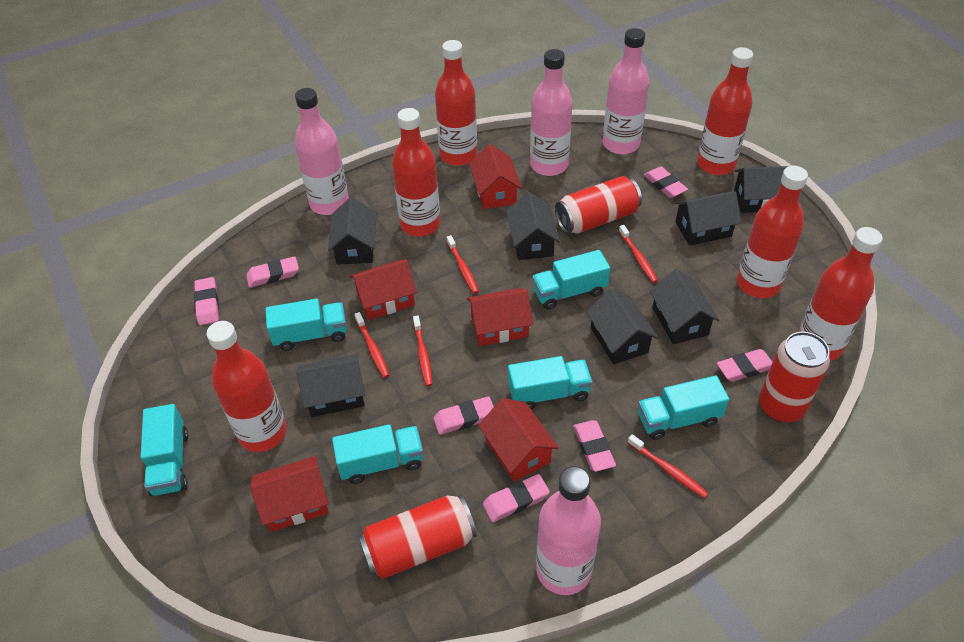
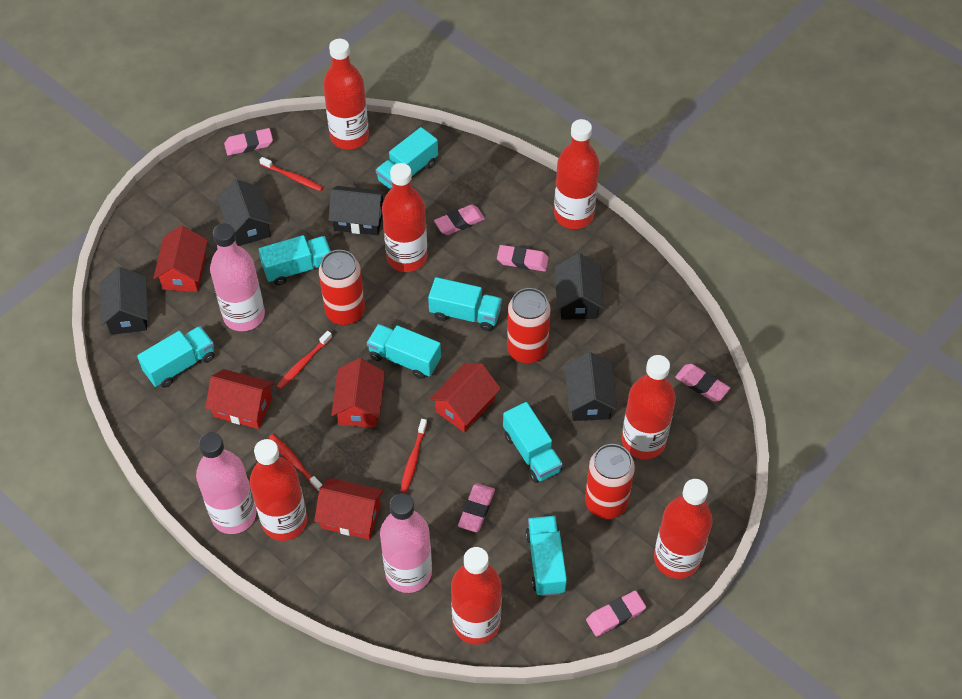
black house: [296,354,365,417] [328,197,377,265] [506,192,560,260] [586,288,658,365] [650,269,719,344] [674,191,741,246] [734,166,788,213] = 7 -> [100,267,148,335] [217,179,273,246] [329,186,386,235] [555,253,604,320] [565,352,617,421] = 5
pink bottle: [295,88,349,215] [530,49,573,176] [536,466,601,595] [603,28,649,154] = 4 -> [196,432,257,534] [210,223,265,331] [380,493,432,593] = 3
pink eraser: [194,277,219,325] [246,256,299,288] [433,397,494,435] [483,474,550,522] [573,420,616,472] [644,166,688,198] [717,349,772,382] = 7 -> [224,128,273,156] [434,204,485,235] [458,483,495,532] [497,245,549,271] [586,591,646,637] [675,364,730,402] = 6
red bottle: [206,321,287,452] [392,108,441,237] [435,40,477,166] [697,47,753,175] [737,166,808,298] [798,227,883,361] = 6 -> [250,439,307,541] [323,39,369,150] [382,163,427,272] [451,547,502,644] [554,119,600,229] [622,355,676,459] [654,479,713,579] = 7
red toothbrush: [354,312,389,378] [413,316,433,386] [447,235,479,294] [619,225,658,283] [628,434,708,498] = 5 -> [259,157,323,191] [268,434,322,492] [276,331,332,389] [400,419,427,493] = 4
turquoise truck: [141,404,188,496] [265,299,347,351] [332,424,423,484] [508,356,592,410] [532,250,610,310] [638,375,729,440] = 6 -> [137,326,215,388] [259,235,331,285] [367,324,441,379] [376,127,438,190] [428,277,502,331] [503,402,563,483] [525,516,567,596] = 7

